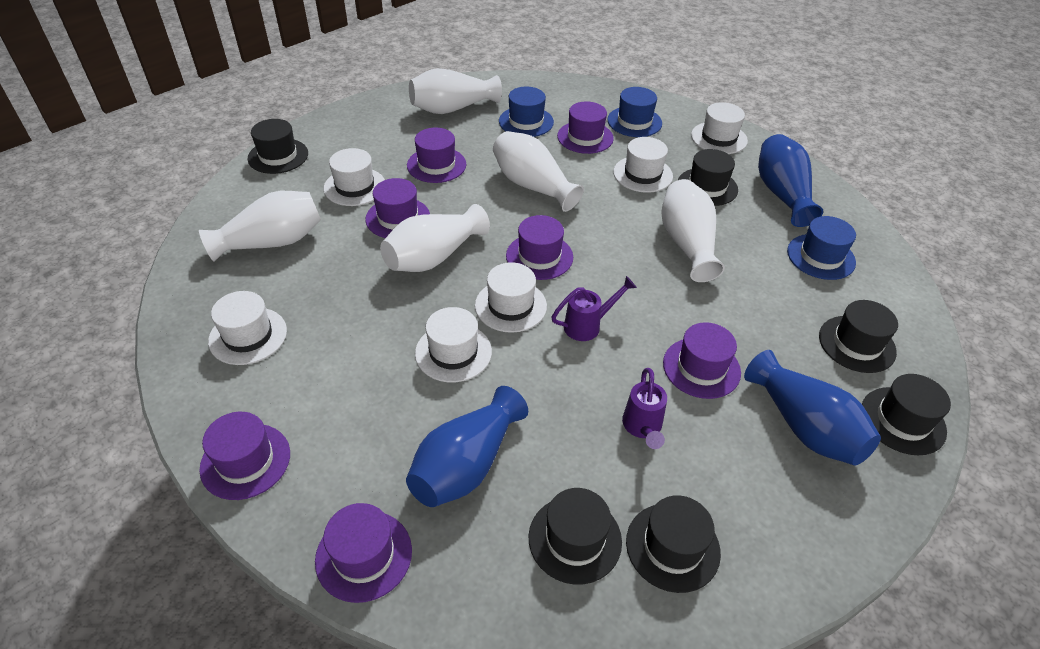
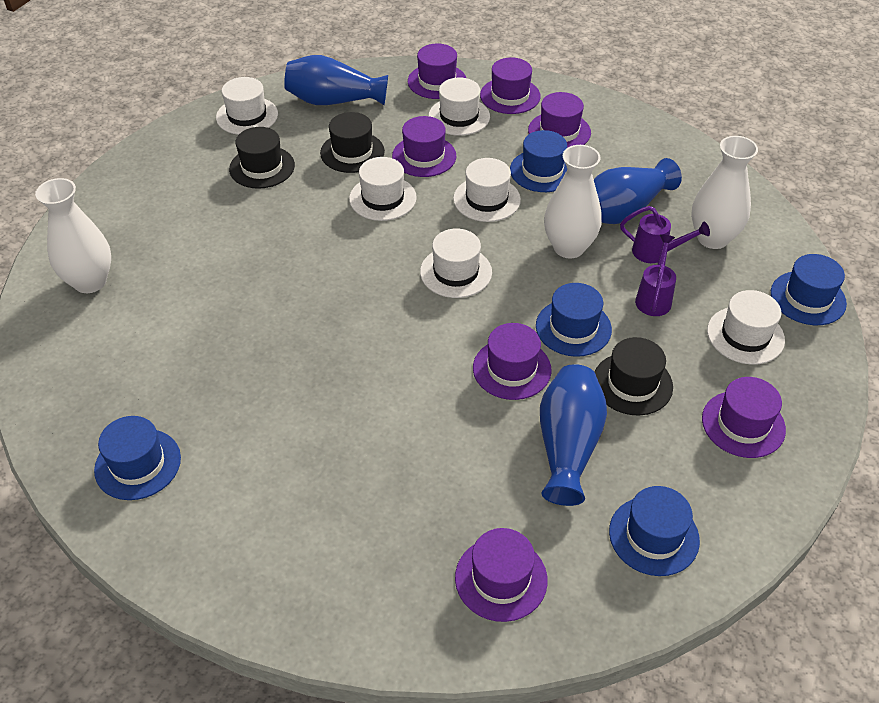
black hat: [248,119,308,174] [529,488,622,585] [626,495,721,593] [678,149,738,206] [819,300,898,373] [862,374,951,455] = 6 -> [229,127,295,189] [320,112,385,173] [595,337,673,415] = 3
blue hat: [499,87,554,137] [607,87,662,137] [787,216,856,280] = 3 -> [94,416,181,500] [510,130,567,192] [536,283,612,357] [609,486,700,576] [771,254,847,325] = 5
white vase: [199,191,321,262] [380,204,490,272] [409,68,502,114] [493,131,584,212] [662,179,725,282] = 5 -> [35,178,111,293] [544,145,602,259] [691,136,758,249] = 3

